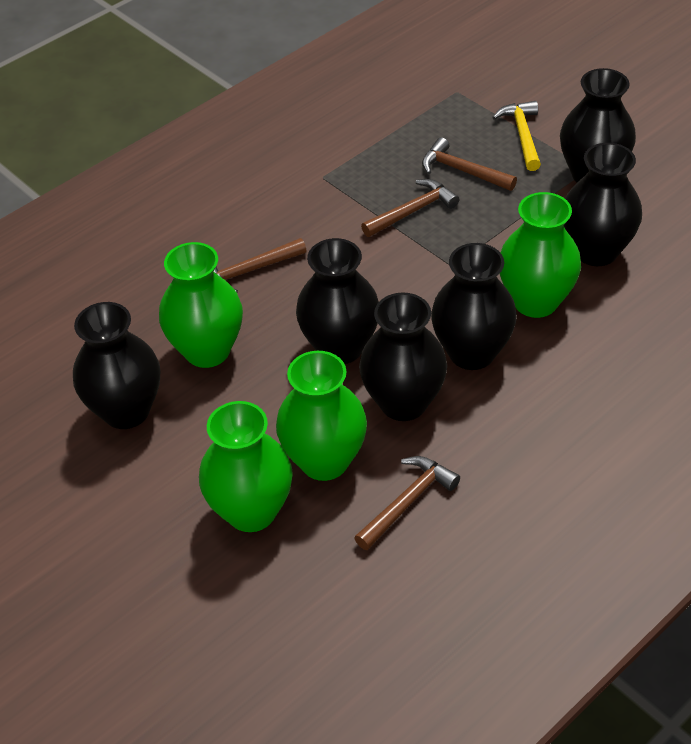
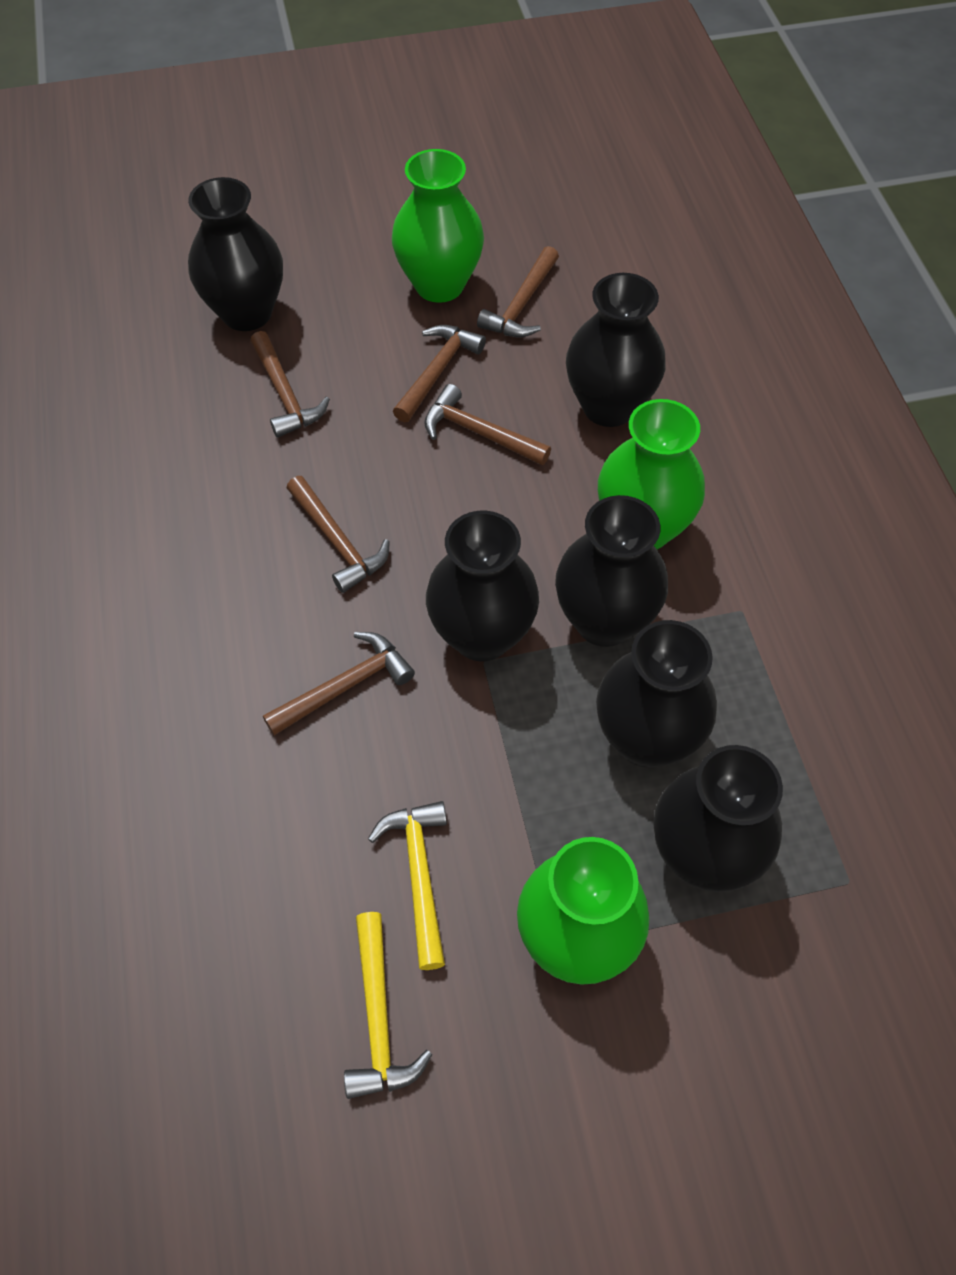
brown hammer: [214,238,307,293] [354,456,460,550] [361,179,460,237] [422,137,517,191] = 4 -> [250,331,330,438] [263,632,415,736] [287,476,390,593] [393,325,486,423] [424,384,551,465] [477,246,559,337] = 6
green vase: [159,242,243,368] [199,401,293,532] [276,351,367,481] [500,192,581,318] = 4 -> [392,149,484,303] [517,837,650,985] [598,399,705,550] = 3
yellow hammer: [492,101,541,171] = 1 -> [344,912,432,1099] [368,801,447,970] = 2

